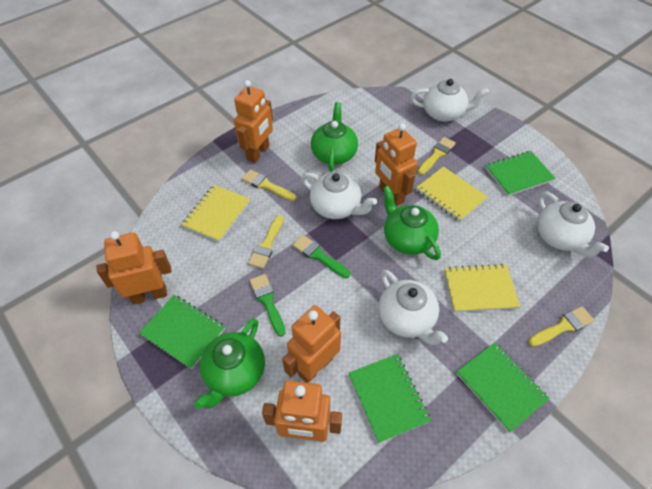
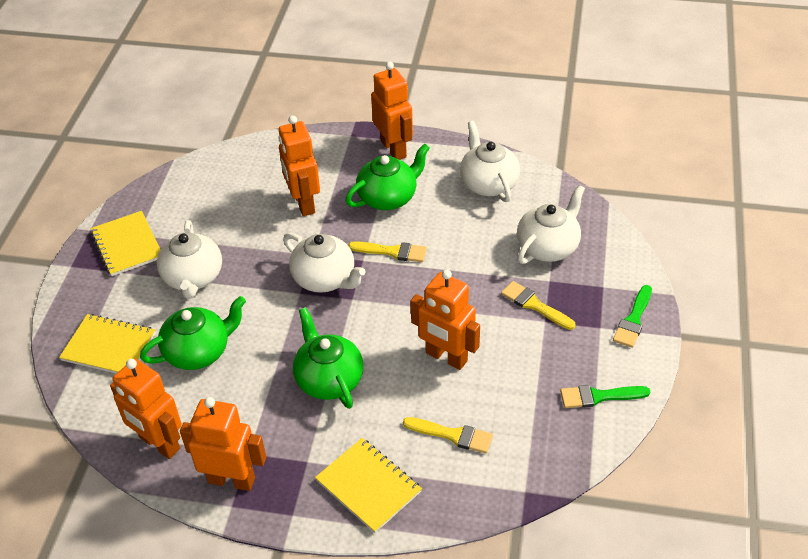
green notebook: [139,295,225,369] [349,354,431,443] [456,343,550,433] [485,151,556,196] = 4 -> none = 0
yellow brush: [242,169,296,201] [248,215,284,269] [418,137,456,175] [528,306,594,347] = 4 -> [348,241,427,262] [403,417,493,453] [501,281,576,330] = 3

